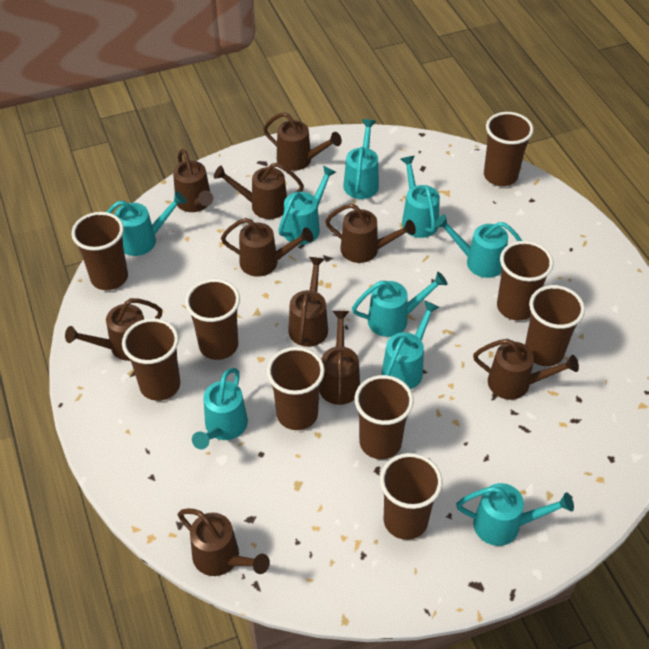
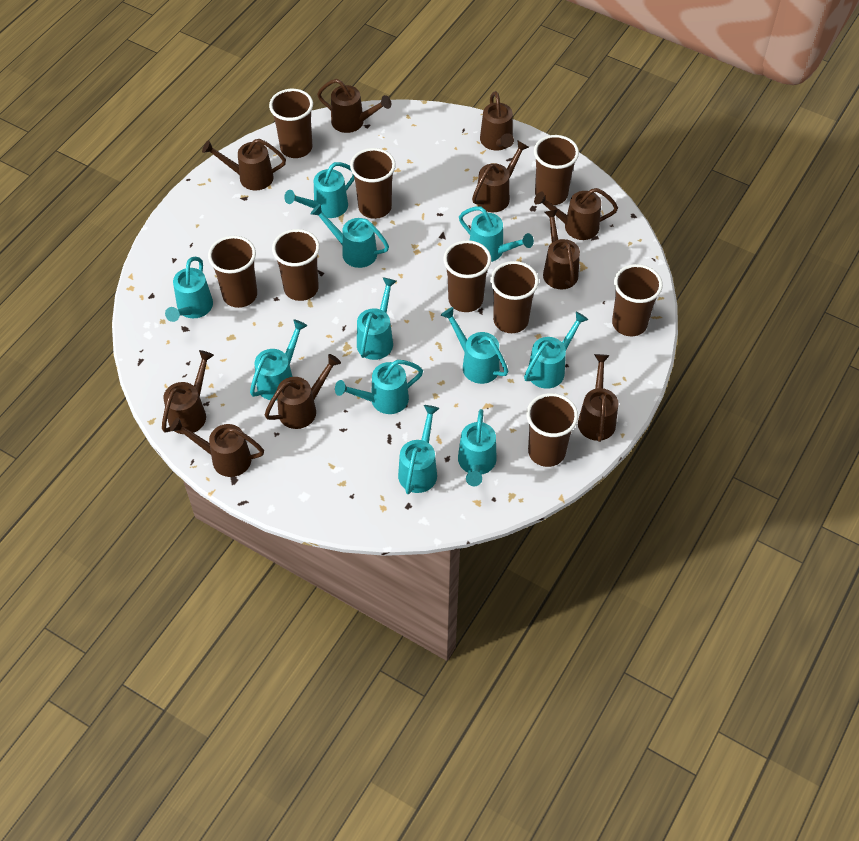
turquoise watering can: [107,191,186,256] [192,368,248,449] [278,166,336,245] [343,119,379,199] [352,272,448,337] [382,300,439,389] [401,156,440,238] [435,214,522,278] [456,483,574,546] = 9 -> [165,257,213,322] [250,319,307,401] [284,162,355,218] [310,204,389,268] [335,360,423,414] [357,277,397,360] [398,405,439,494] [441,307,508,384] [458,409,497,486] [459,207,534,262] [524,312,589,389] = 11

